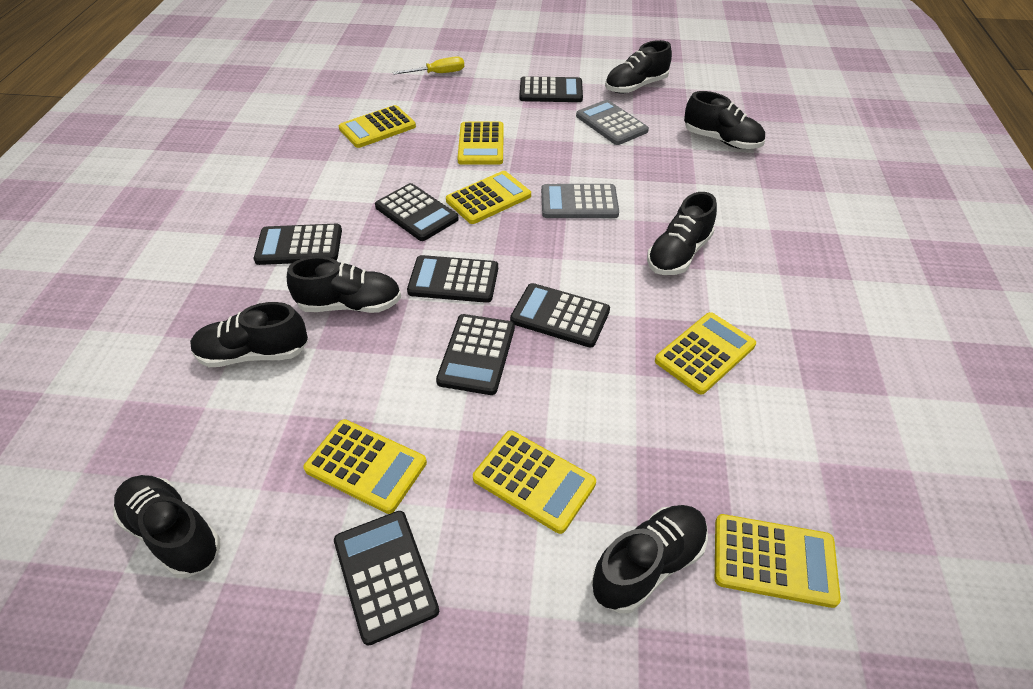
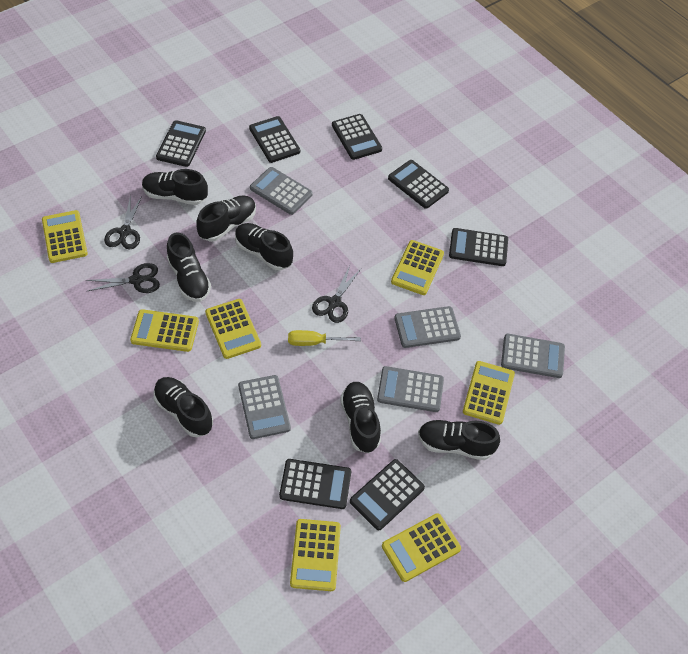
black scissors: none = 0 -> [86,263,160,293] [104,195,142,249] [312,265,361,323] = 3
grey calculator: [541,184,619,218] [576,100,649,145] = 2 -> [238,375,291,439] [250,167,313,215] [377,366,444,412] [394,306,461,348] [501,334,565,378] = 5

